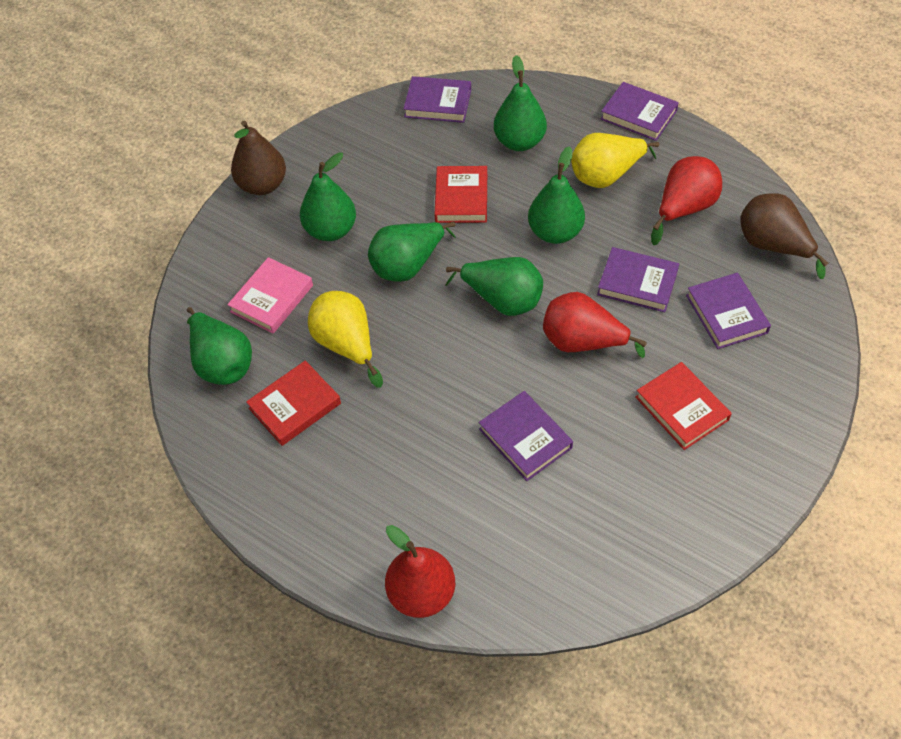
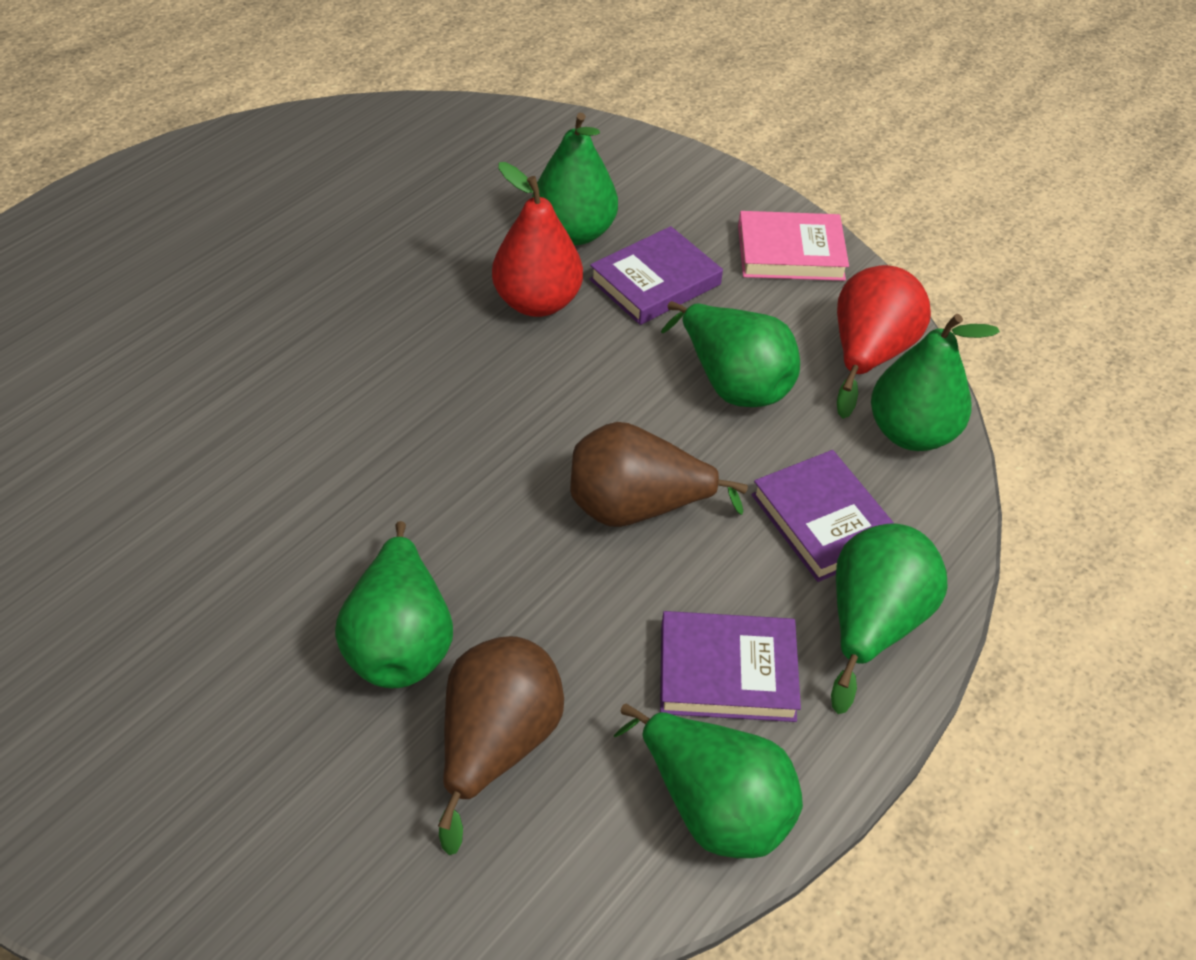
purple book: [404,76,471,123] [479,391,573,481] [597,247,679,312] [601,82,679,141] [686,273,771,349] = 5 -> [589,226,723,325] [660,611,801,722] [751,450,894,582] = 3
red book: [246,361,341,446] [435,166,487,223] [635,362,732,450] = 3 -> none = 0
red pear: [385,525,455,618] [543,292,647,358] [651,156,722,245] = 3 -> [492,162,583,317] [837,265,931,419] = 2
yellow pear: [308,291,383,388] [571,133,659,188] = 2 -> none = 0

